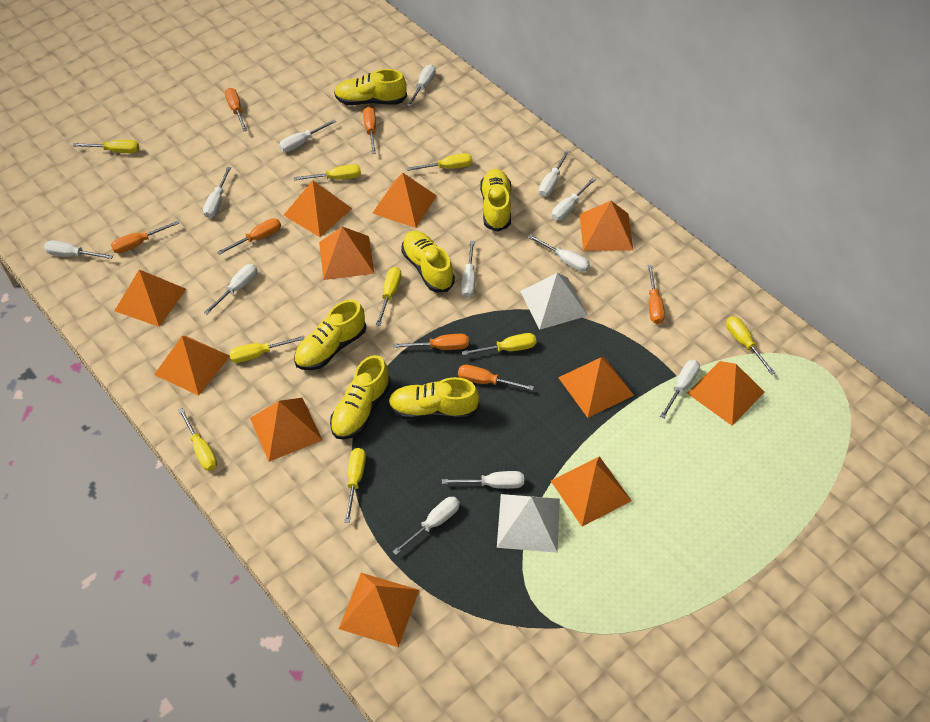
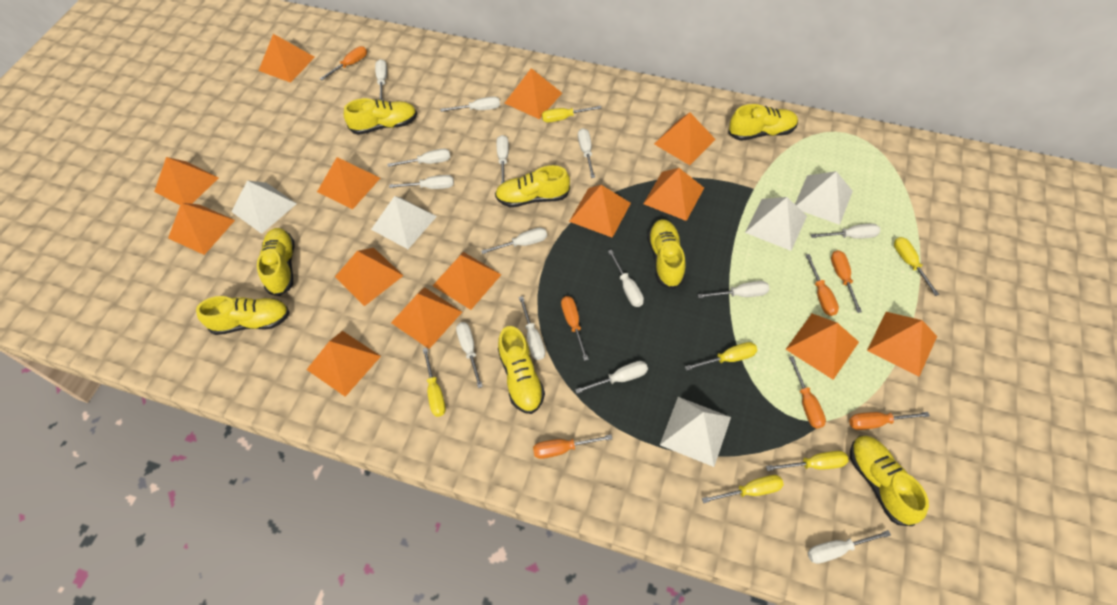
orange pyramid: [114,269,186,327] [154,336,230,396] [250,398,322,462] [283,180,352,237] [319,227,374,280] [339,573,419,647] [373,173,437,228] [551,456,632,527] [558,356,634,418] [580,201,633,251] [687,361,764,426] = 11 -> [154,157,219,205] [168,203,235,255] [258,34,315,83] [306,331,381,397] [317,157,380,209] [335,248,404,306] [391,287,462,349] [432,252,502,310] [505,68,562,119] [569,185,631,238] [643,168,704,221] [654,113,716,165] [785,314,859,380] [867,312,937,377] = 14
white pyramid: [497,494,560,553] [520,273,588,330] = 2 -> [231,180,297,234] [371,196,437,249] [660,397,731,467] [745,197,807,251] [795,171,853,225] = 5
white screwdriver: [44,240,113,259] [203,167,231,218] [204,264,257,315] [279,119,337,152] [393,497,460,555] [407,64,436,107] [442,471,524,489] [461,241,475,298] [528,234,590,272] [539,150,570,197] [552,178,596,221] [660,360,700,419] = 12 -> [375,59,387,100] [387,149,451,167] [389,175,454,189] [440,96,500,112] [456,322,483,388] [481,227,547,254] [497,135,509,184] [519,296,545,360] [575,361,648,394] [578,128,595,178] [608,249,644,307] [698,281,769,298] [808,530,891,564] [811,223,880,239] = 14
yellow screwdriver: [73,140,139,153] [178,408,217,471] [229,336,305,363] [294,164,361,180] [345,448,366,523] [376,267,402,326] [407,153,472,171] [462,333,536,355] [726,316,775,375] = 9 -> [423,348,446,417] [542,106,602,122] [685,342,757,371] [702,475,784,503] [766,451,849,471] [894,237,939,296] = 6
yellow shoe: [294,300,366,370] [330,355,391,440] [334,69,407,105] [388,377,479,420] [401,231,455,292] [480,169,511,232] = 6 -> [196,296,290,335] [257,228,295,296] [344,98,417,135] [495,165,570,207] [498,326,545,414] [647,219,686,289] [728,104,798,141] [850,436,929,526] = 8

